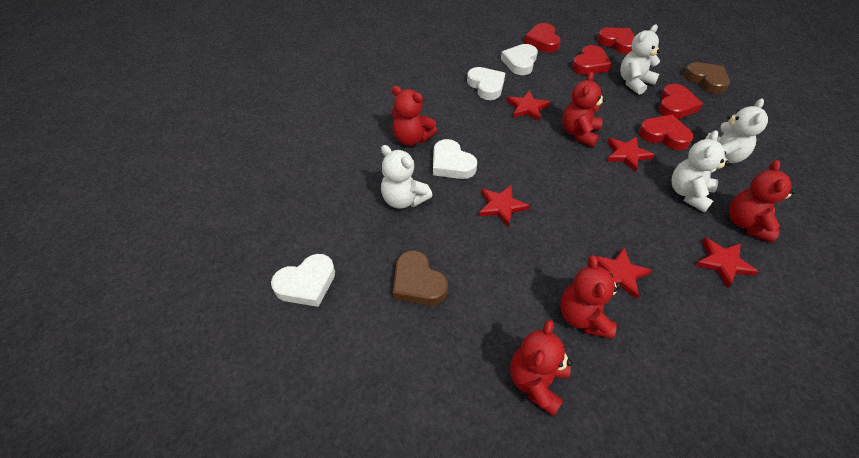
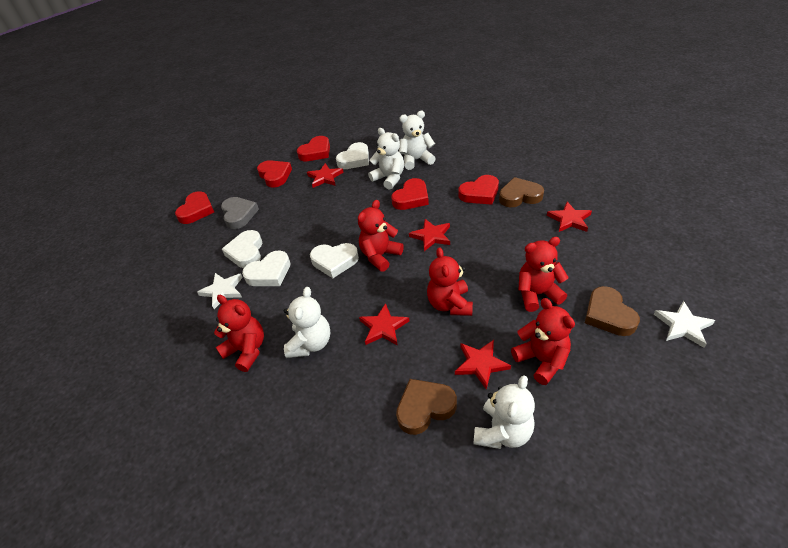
brown heart: [393,250,448,305] [684,62,730,94] = 2 -> [396,379,457,435] [499,177,544,207] [585,286,640,336] = 3
grey heart: none = 0 -> [221,197,259,229] = 1
white star: none = 0 -> [197,273,243,309] [654,301,715,348] = 2

